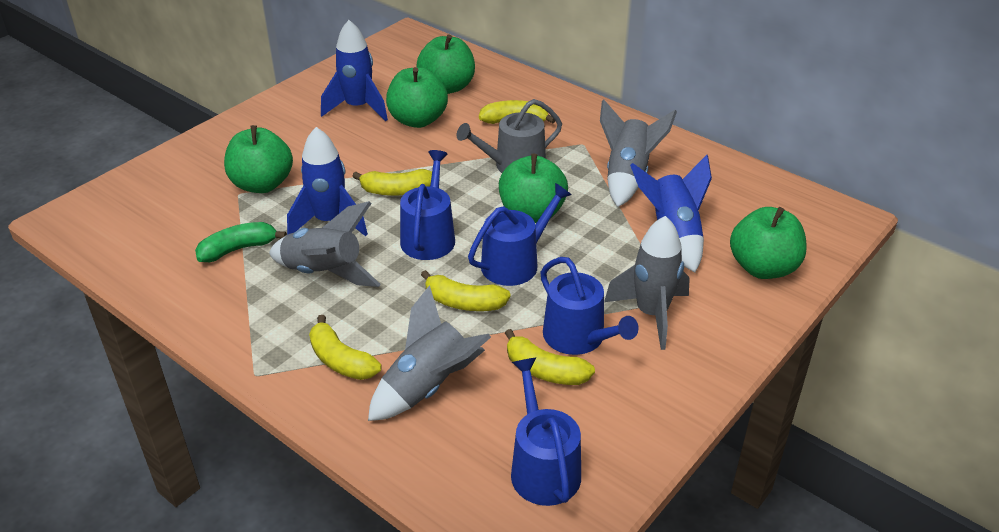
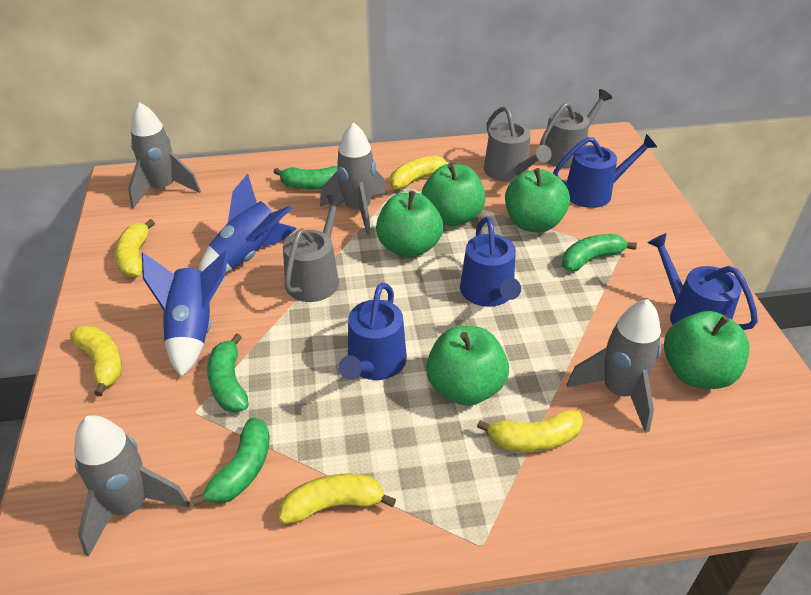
blue rocket: [287,127,368,236] [321,20,388,122] [630,155,712,272] = 3 -> [142,250,229,377] [199,173,297,273] = 2
green banana: [195,222,287,262] = 1 -> [191,417,269,507] [207,333,249,413] [274,166,337,190] [562,234,637,272] = 4
grey watering can: [457,99,562,173] = 1 -> [283,195,345,302] [484,106,552,182] [540,89,612,168] = 3

